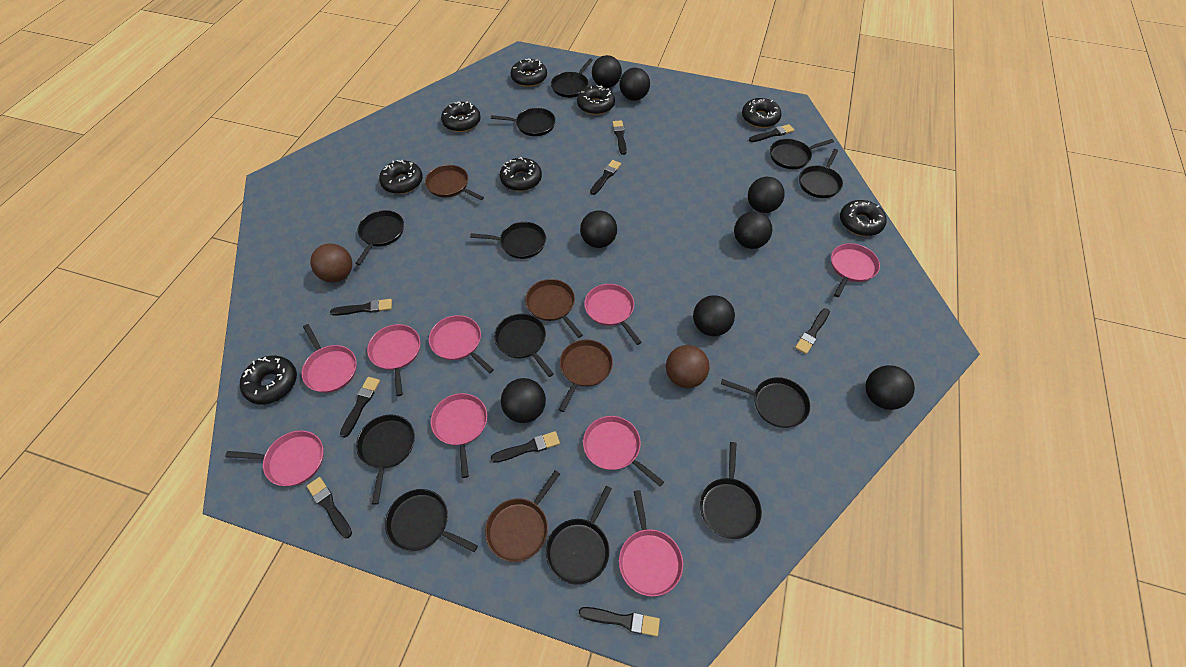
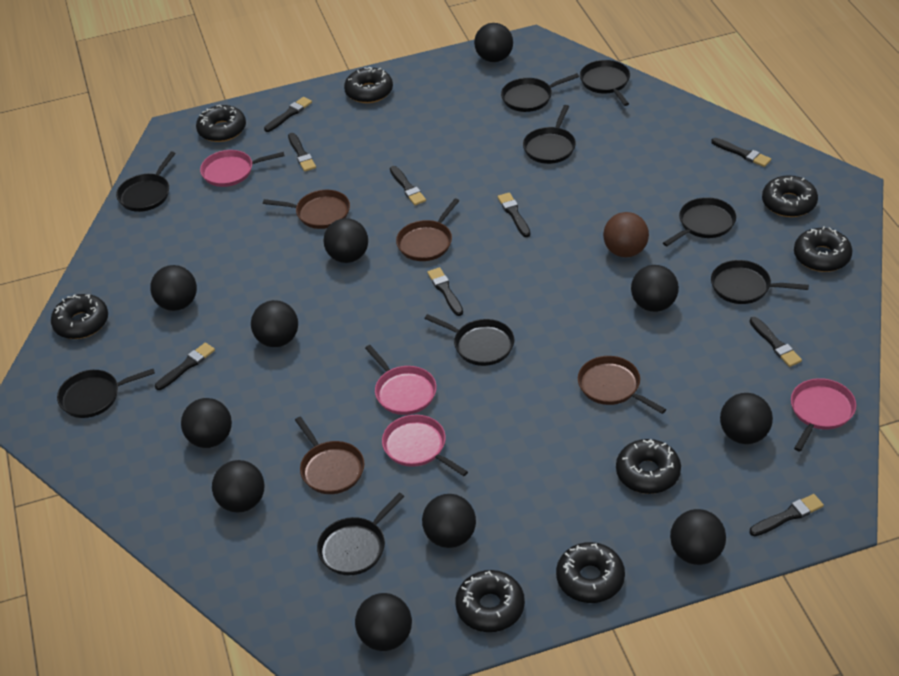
black ball: [501,378,546,423] [580,210,617,248] [592,55,622,88] [619,68,650,101] [693,295,735,336] [734,211,772,249] [748,177,785,213] [865,365,915,410] = 8 -> [150,265,197,311] [181,398,232,448] [212,460,265,512] [251,300,298,347] [323,218,368,263] [355,593,412,651] [422,494,476,548] [474,23,513,62] [631,265,679,312] [670,509,726,565] [720,393,773,444] = 11
black pan: [355,210,404,265] [356,415,415,505] [385,489,478,552] [470,222,546,259] [491,108,556,136] [494,314,554,377] [546,486,612,585] [551,58,593,98] [700,442,762,539] [721,377,810,428] [770,139,834,169] [799,149,843,198] = 12 -> [57,369,155,418] [116,151,176,212] [317,493,404,575] [424,314,515,366] [501,73,579,112] [523,105,576,164] [580,60,630,106] [663,197,736,246] [711,260,809,304] = 9
brown ball: [310,244,352,282] [666,345,710,388] = 2 -> [603,212,649,257] = 1
pink pan: [225,431,323,486] [302,324,357,393] [367,324,420,396] [429,315,494,373] [431,393,487,478] [583,416,664,486] [584,284,642,345] [619,490,683,597] [831,243,880,297] = 9 -> [200,150,284,187] [365,345,436,415] [382,415,468,476] [791,378,856,451] = 4

